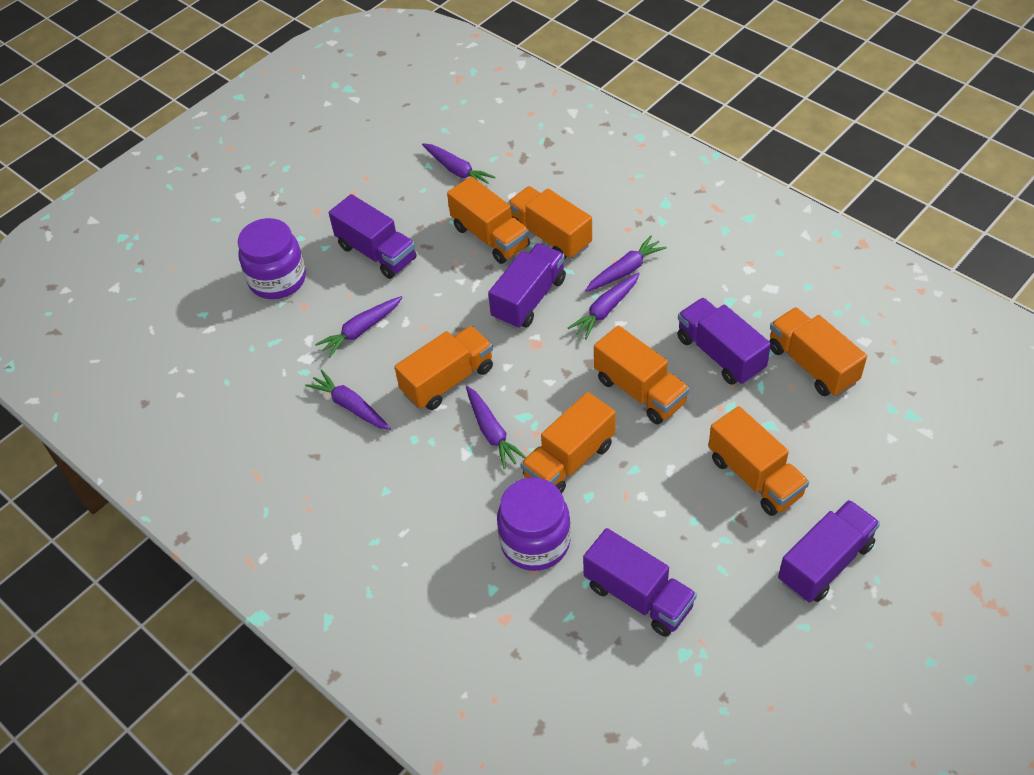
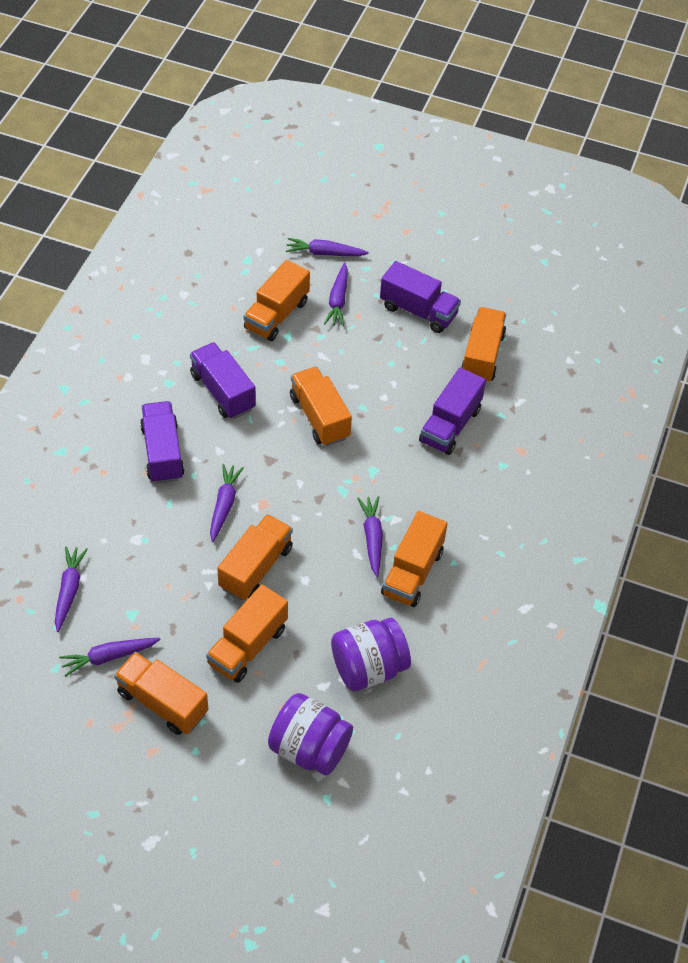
purple truck: [329,194,417,279] [488,243,566,329] [583,528,697,637] [677,298,771,385] [778,500,880,603] = 5 -> [140,401,185,483] [190,342,256,419] [380,261,461,333] [419,368,486,455] = 4

